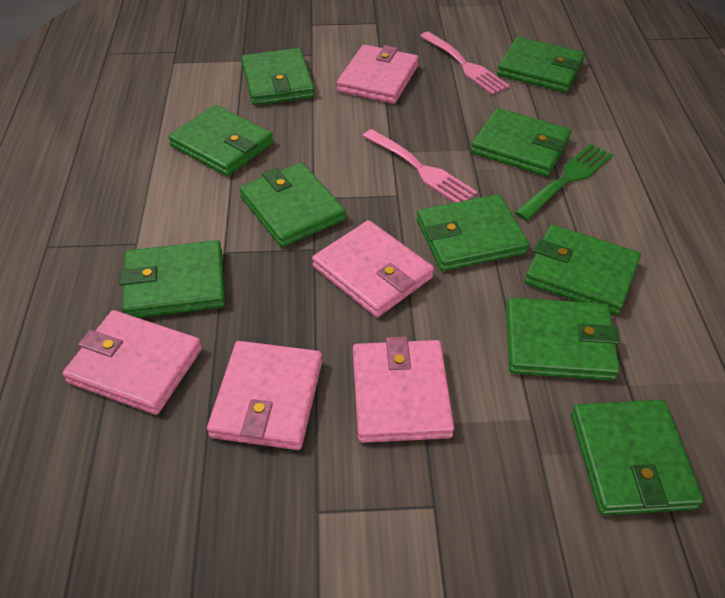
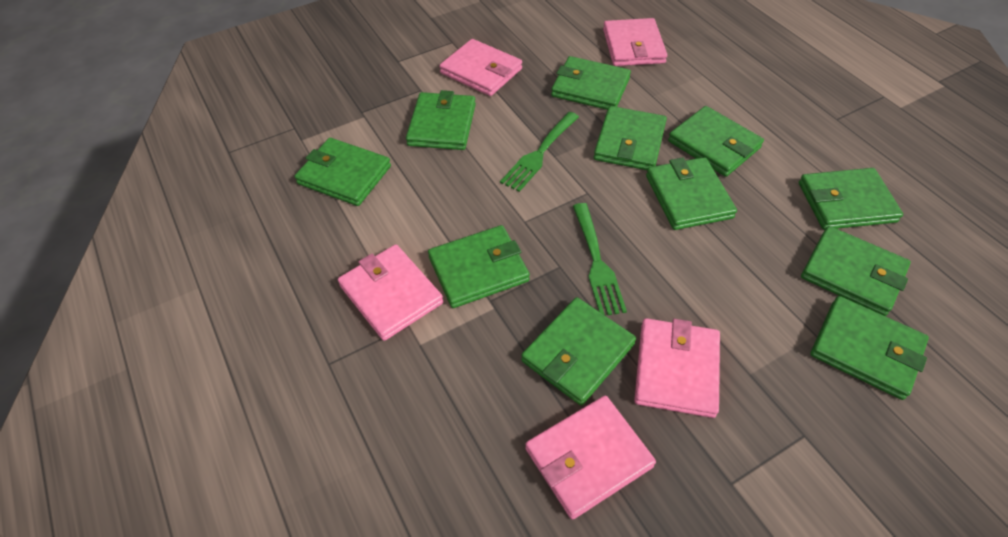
green fork: [515,144,613,221] = 1 -> [500,112,579,192] [573,203,627,315] = 2
green wallet: [119,240,225,318] [168,105,273,176] [239,163,346,247] [241,48,315,105] [417,194,529,271] [471,108,571,177] [497,37,585,92] [506,297,620,381] [525,225,641,315] [571,399,704,516] = 10 -> [295,138,391,206] [406,90,476,150] [428,225,530,308] [521,297,636,406] [551,56,631,110] [594,106,667,170] [646,157,737,230] [668,106,764,177] [799,168,903,230] [801,226,911,316] [810,296,929,400] = 11
pink fork: [363,129,477,203] [420,32,510,95] = 2 -> none = 0

